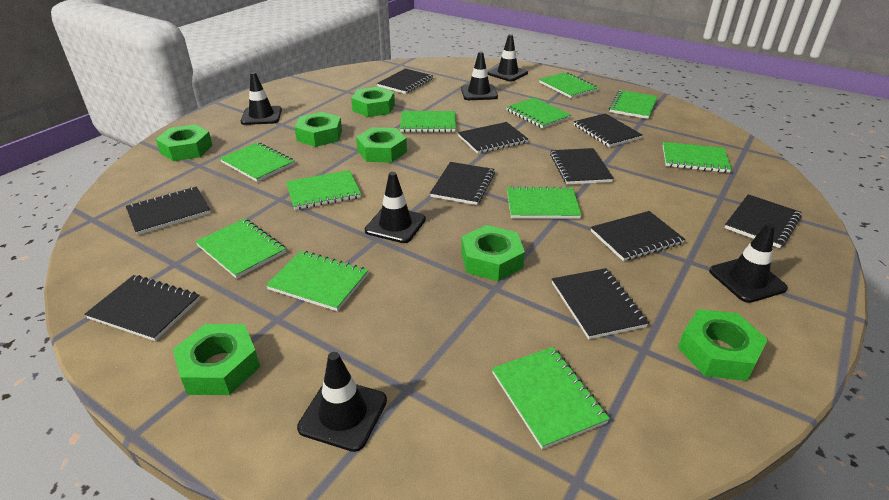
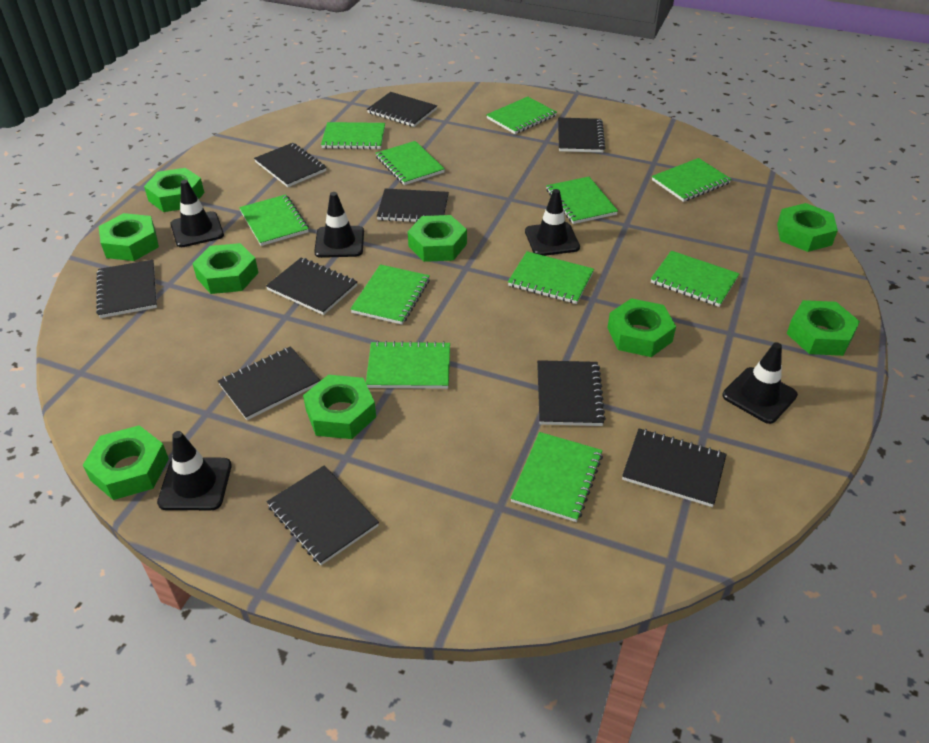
black traffic cone: [241,72,282,125] [297,352,387,452] [365,172,426,243] [461,51,498,100] [488,34,528,81] [709,223,788,303] = 6 -> [157,431,232,510] [170,180,224,247] [314,192,364,258] [525,189,580,256] [722,342,798,424] = 5
green nut: [156,124,213,161] [173,324,260,395] [295,112,342,147] [351,87,395,117] [356,127,407,163] [461,225,525,281] [678,309,768,381] = 7 -> [83,425,169,500] [99,213,159,261] [144,168,204,212] [192,243,258,294] [303,375,376,439] [408,215,467,262] [607,298,676,357] [777,203,838,252] [786,300,860,356] = 9

